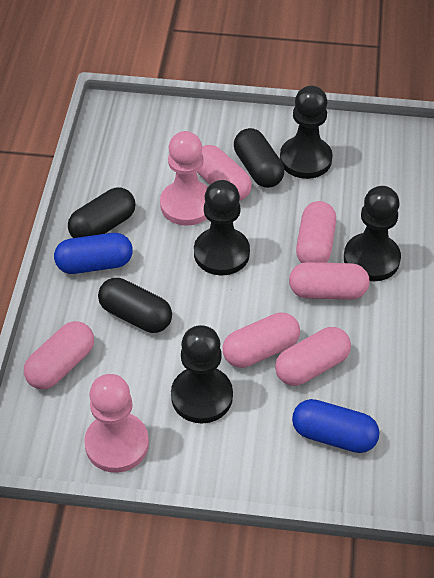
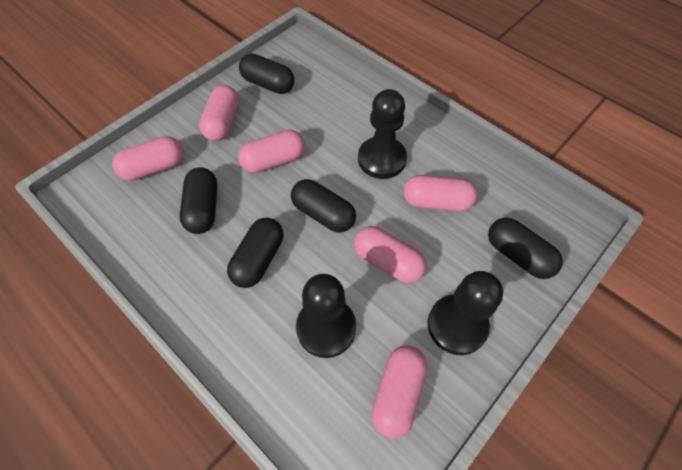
black capsule: [68,187,136,238] [98,278,172,333] [234,128,284,188] = 3 -> [180,167,217,234] [227,217,283,288] [239,53,295,94] [291,179,356,233] [488,217,563,279] = 5
black pawn: [171,325,233,423] [194,180,250,275] [280,85,332,179] [344,186,401,281] = 4 -> [296,274,356,358] [358,89,407,179] [428,271,503,355] = 3
blue capsule: [54,233,133,274] [292,399,380,453] = 2 -> none = 0
pink pawn: [84,374,149,473] [160,131,208,226] = 2 -> none = 0

